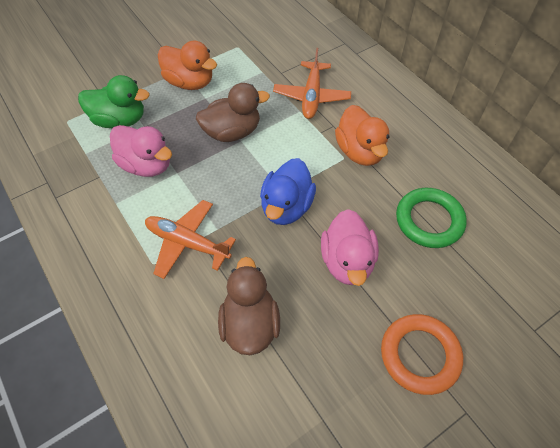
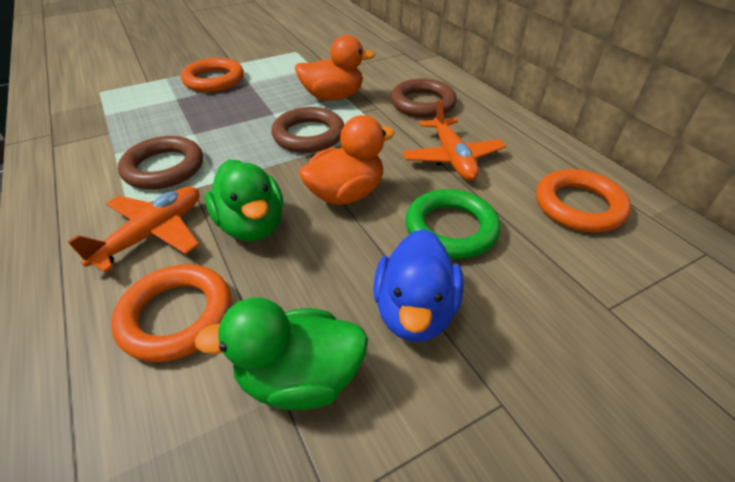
brown duck: [196,83,270,142] [218,257,280,355] = 2 -> none = 0
brown ring: none = 0 -> [118,136,203,189] [271,107,344,153] [391,78,457,118] = 3
green duck: [78,75,150,128] = 1 -> [194,297,368,410] [205,159,283,241] = 2
orange ring: [381,314,463,395] = 1 -> [111,264,232,362] [181,58,244,92] [536,169,631,232] = 3
pink duck: [110,125,172,177] [321,209,379,286] = 2 -> none = 0

